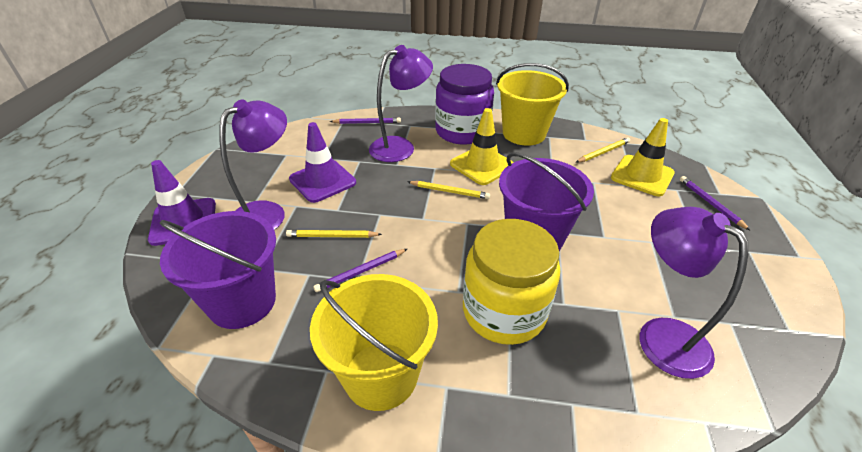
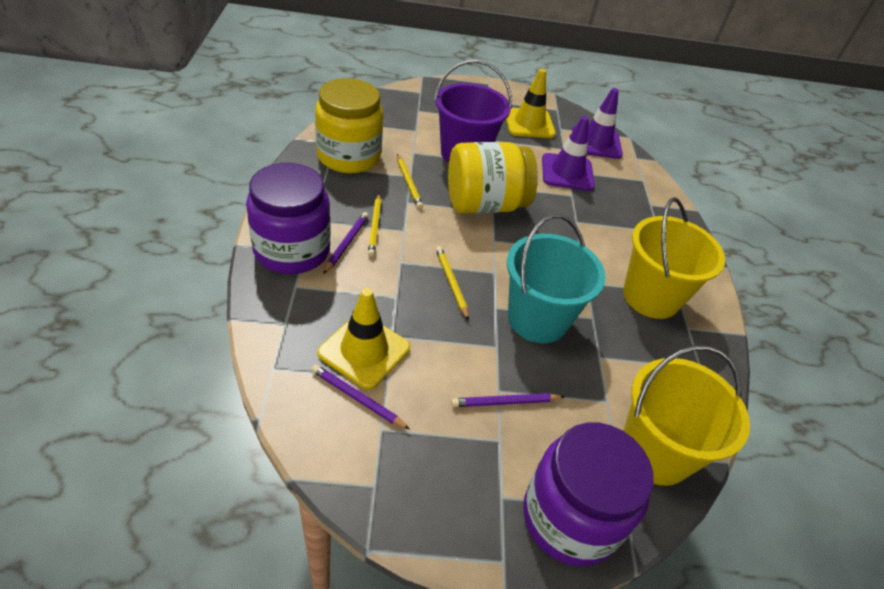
purple bucket: [160,211,276,329] [499,152,594,251] = 2 -> [434,60,512,163] = 1
purple jar: [435,64,494,145] = 1 -> [246,163,331,274] [523,422,654,566] = 2
purple lamp: [219,99,287,230] [369,45,433,162] [640,207,748,379] = 3 -> none = 0
turquoise bucket: none = 0 -> [507,214,606,343] = 1
yellow jar: [463,219,560,345] = 1 -> [315,78,383,173] [448,142,538,213] = 2

